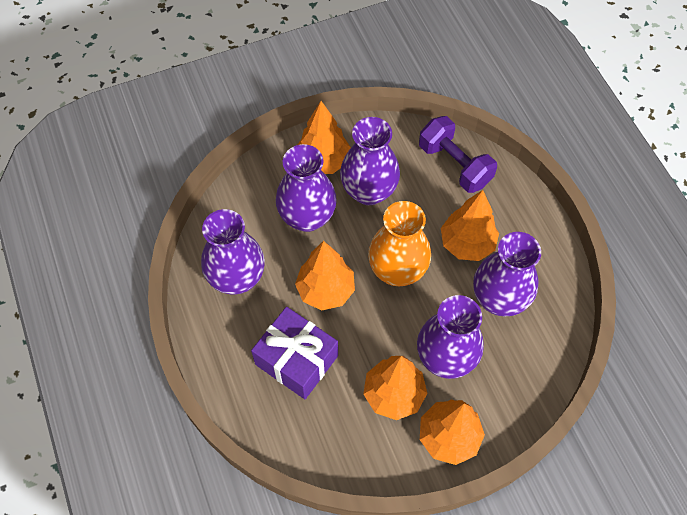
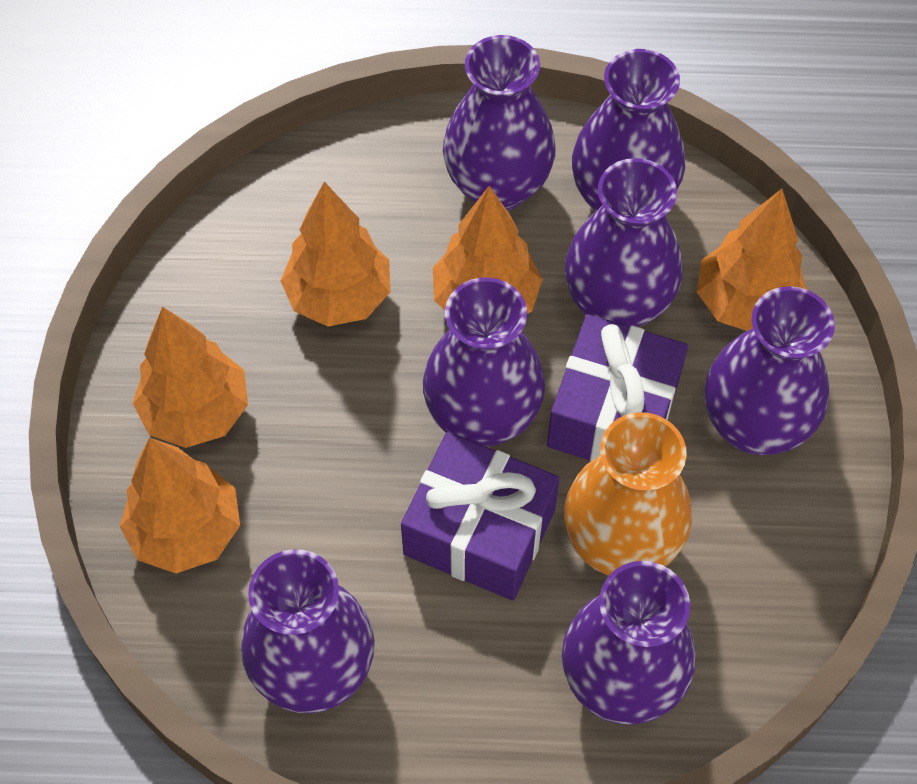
purple dumbbell: [419,116,497,193] = 1 -> none = 0
purple gift: [251,307,338,399] = 1 -> [401,432,560,600] [547,314,688,462] = 2
purple vase: [201,209,265,295] [276,144,337,232] [340,117,400,205] [417,295,484,379] [473,232,541,316] = 5 -> [241,549,375,713] [423,277,545,446] [443,35,556,211] [562,561,696,725] [565,158,683,327] [572,49,685,212] [705,286,835,455] = 7

